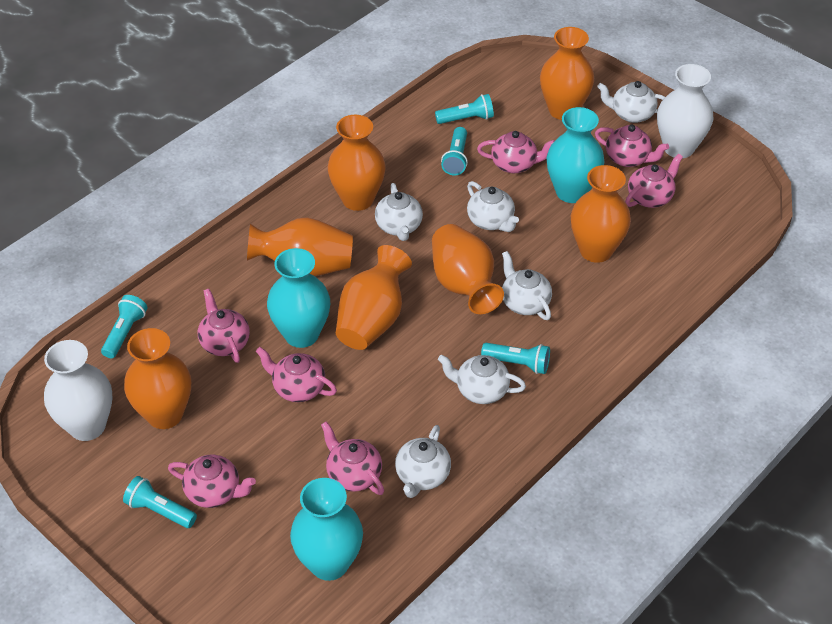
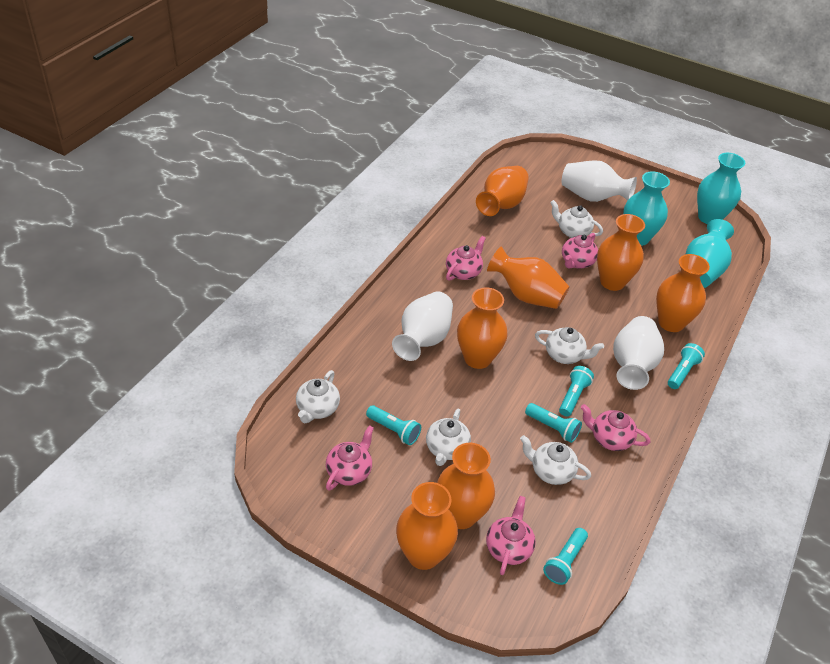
pink teapot: [168,455,256,508] [198,289,250,363] [256,347,337,402] [321,421,384,495] [477,131,555,173] [595,125,669,167] [625,154,683,208] = 7 -> [326,425,374,491] [446,236,486,281] [486,496,536,575] [562,233,598,269] [581,404,650,451] = 5
white teapot: [375,183,423,241] [395,425,451,498] [438,355,526,404] [467,181,519,232] [502,251,552,320] [597,81,665,123] = 6 -> [296,370,340,423] [426,409,471,466] [520,435,591,485] [535,327,604,364] [550,200,603,238] = 5
white vase: [44,340,112,441] [657,64,713,158] = 2 -> [392,292,453,361] [562,160,637,202] [613,316,664,390] = 3

